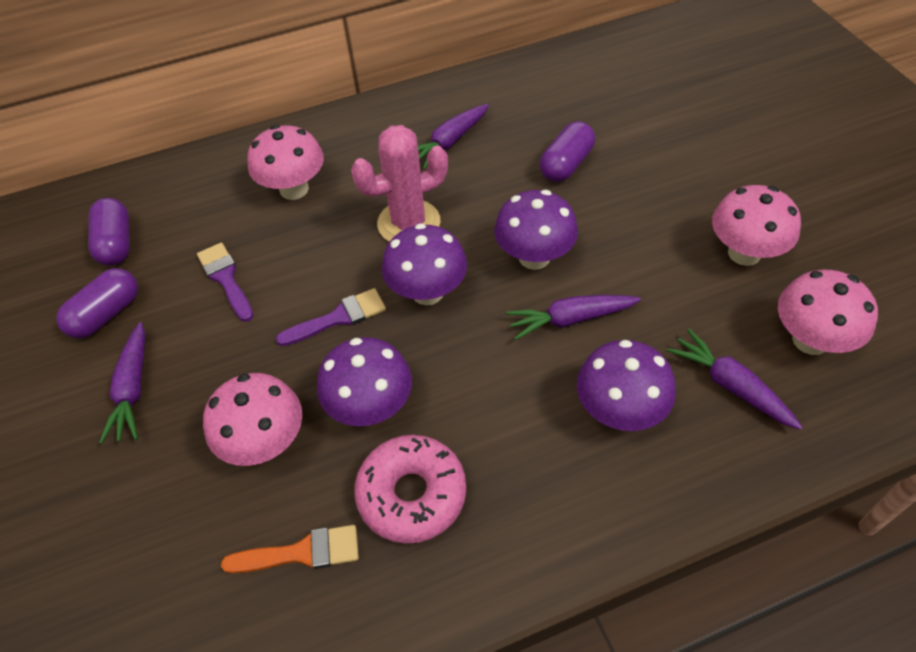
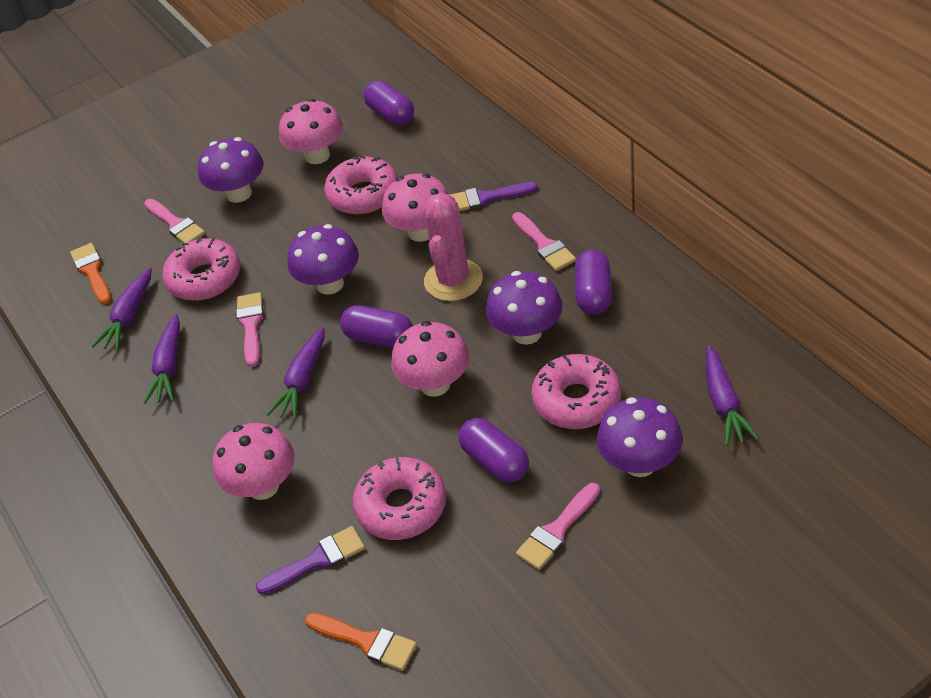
orange brush: [221,525,359,573] = 1 -> [70,243,111,304] [305,613,417,671] = 2
pink brush: none = 0 -> [144,199,205,243] [236,292,264,367] [512,212,576,271] [516,483,600,570] = 4
pink donut: [354,435,466,544] = 1 -> [162,237,240,301] [324,155,398,214] [352,457,446,540] [531,354,621,429] = 4
purple capsule: [56,268,138,338] [88,198,130,266] [540,121,595,182] = 3 -> [340,305,413,348] [364,80,414,126] [459,418,529,482] [575,250,612,315] = 4

